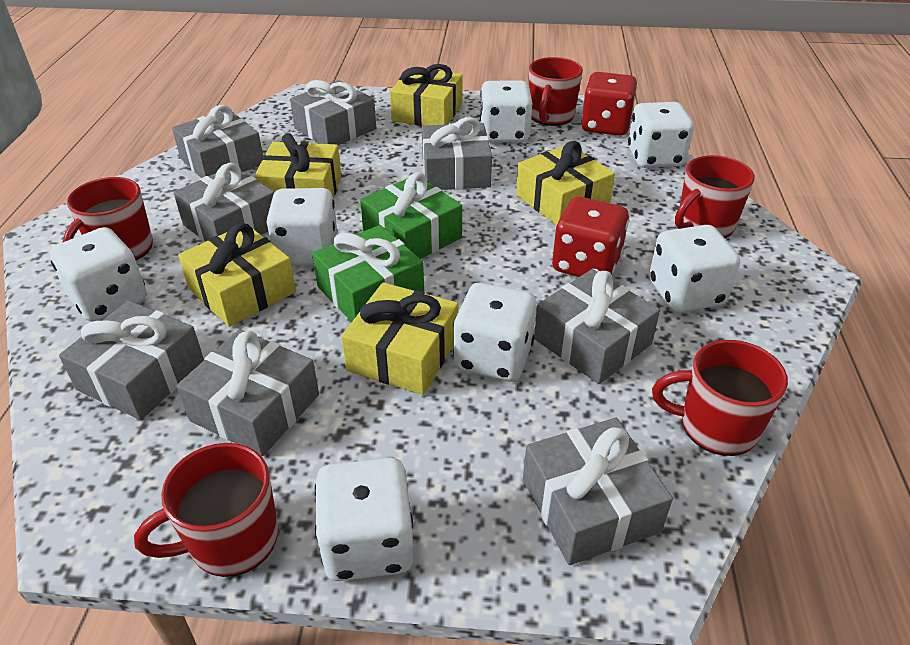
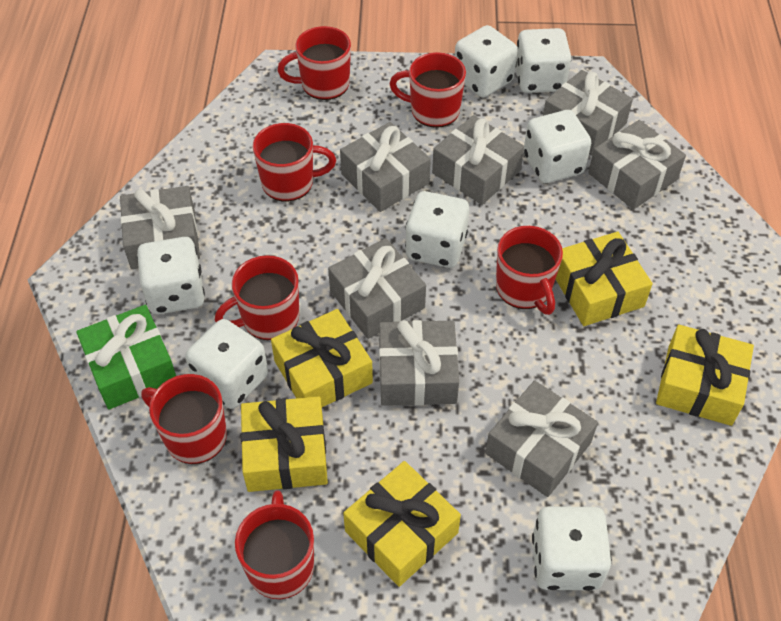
green gift: [312,225,424,322] [360,172,462,259] = 2 -> [76,305,176,409] = 1
red dice: [552,197,629,277] [581,72,637,136] = 2 -> none = 0
red mug: [63,177,153,260] [134,443,278,577] [529,57,583,126] [652,340,788,456] [675,155,755,238] = 5 -> [141,374,227,464] [215,255,299,340] [235,490,314,599] [253,123,336,202] [277,26,351,100] [389,52,466,128] [496,226,563,315] = 7

